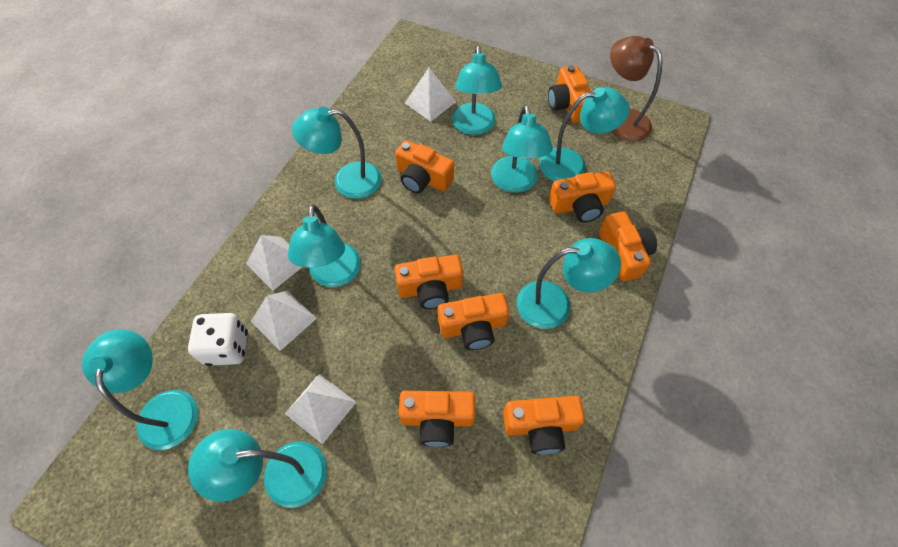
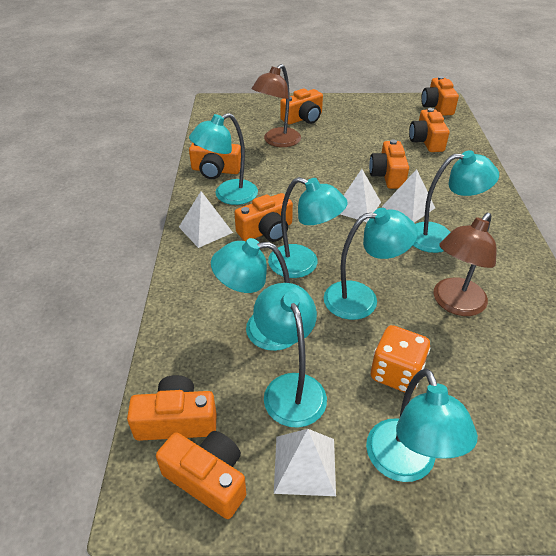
brown lamp: [610,36,663,142] = 1 -> [252,64,301,147] [433,213,497,316] = 2
orange dice: none = 0 -> [371,325,430,392] = 1
turquoise lamp: [82,329,198,450] [188,429,327,508] [288,204,361,287] [292,107,382,199] [452,45,502,135] [491,105,553,193] [517,238,621,329] [539,87,630,181] = 8 -> [189,113,258,205] [211,238,295,351] [253,283,327,428] [268,177,348,278] [324,208,418,320] [366,368,478,482] [413,150,499,253] = 7
white dice: [188,313,248,366] = 1 -> none = 0

